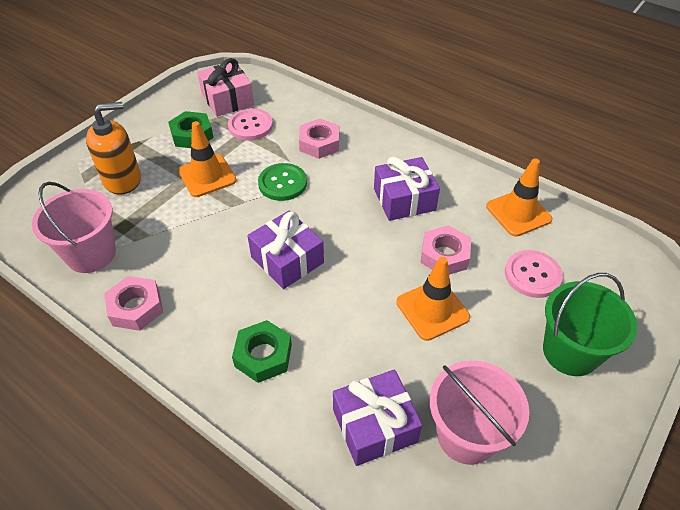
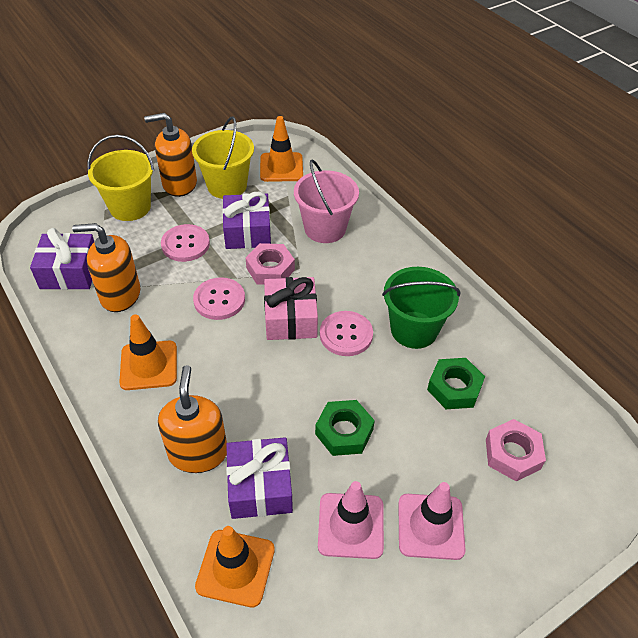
green button: [258,163,307,201] = 1 -> none = 0
orange soap dispenser: [86,102,141,195] = 1 -> [72,223,140,312] [144,113,197,197] [158,365,227,473] = 3
pink bucket: [32,182,116,273] [430,360,529,465] = 2 -> [294,159,359,243] = 1
pink button: [228,109,273,141] [505,250,563,298] = 2 -> [161,224,210,262] [193,277,245,320] [320,311,373,356] = 3
pink nut: [104,276,163,331] [299,119,339,159] [421,225,471,275] = 3 -> [246,243,295,285] [486,419,546,481] = 2
pink traffic cone: none = 0 -> [318,481,384,559] [398,482,465,560] = 2
yellow bucket: none = 0 -> [88,135,154,221] [192,116,254,199] = 2

